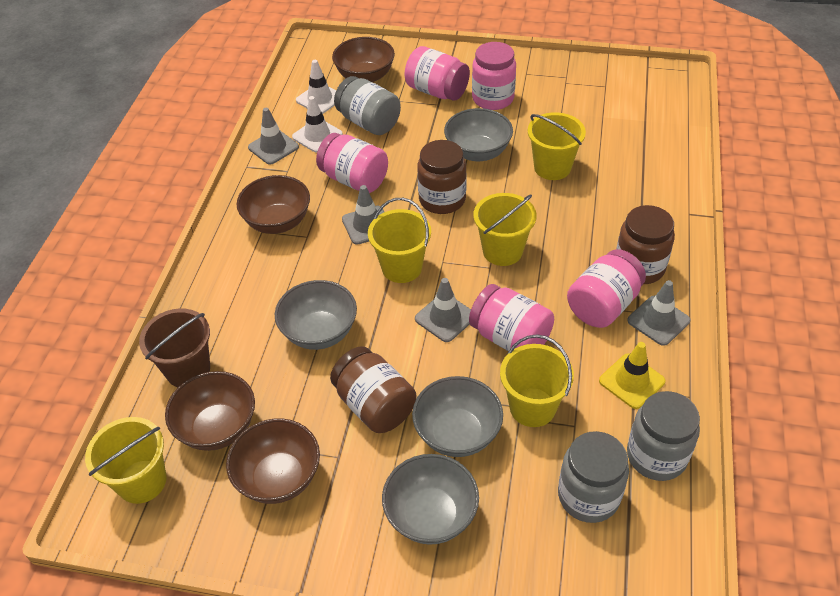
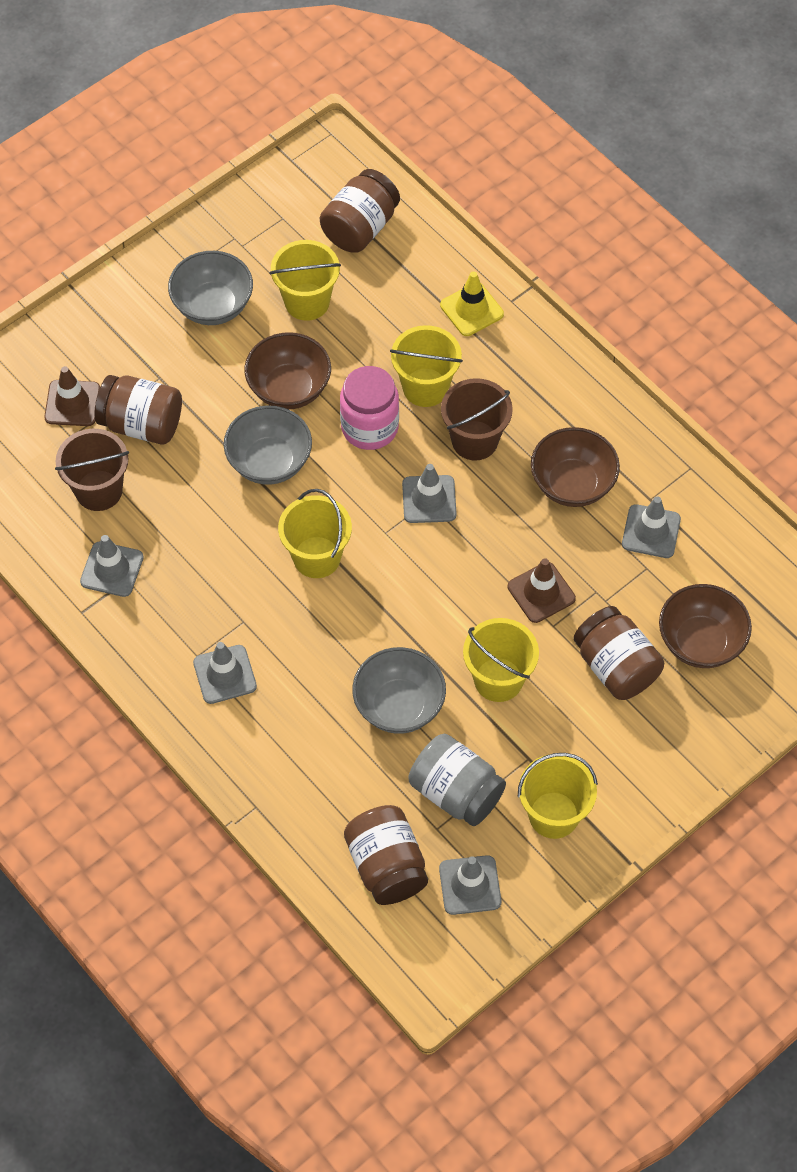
brown bowl: [165,371,255,451] [226,419,320,504] [236,175,310,234] [332,37,395,82] = 4 -> [245,332,331,409] [531,427,620,507] [659,584,752,668] = 3
brown bucket: [139,308,210,387] = 1 -> [55,429,129,511] [441,378,513,461] = 2
brown jar: [330,346,416,433] [417,140,467,214] [616,205,675,284] = 3 -> [94,375,182,444] [320,169,400,253] [344,805,428,905] [574,606,664,700] = 4
brown traffic cone: none = 0 -> [44,366,100,426] [508,558,576,623] = 2
grey bowl: [275,280,357,350] [382,454,479,545] [412,376,503,457] [444,108,513,161] = 4 -> [168,251,253,325] [224,406,312,485] [352,647,446,734] = 3
grey jar: [334,76,401,135] [558,431,629,523] [627,391,700,481] = 3 -> [409,734,506,826] = 1
grey traffic cone: [248,108,299,165] [342,185,384,245] [415,278,471,342] [627,280,690,346] = 4 -> [80,535,144,597] [193,642,257,704] [402,464,457,523] [439,855,501,915] [622,496,681,558] = 5
pink jar: [316,133,388,193] [405,46,470,101] [469,284,554,351] [472,42,516,110] [567,249,646,328] = 5 -> [340,366,399,450] = 1
white traffic cone: [292,96,343,153] [296,60,336,114] = 2 -> none = 0

